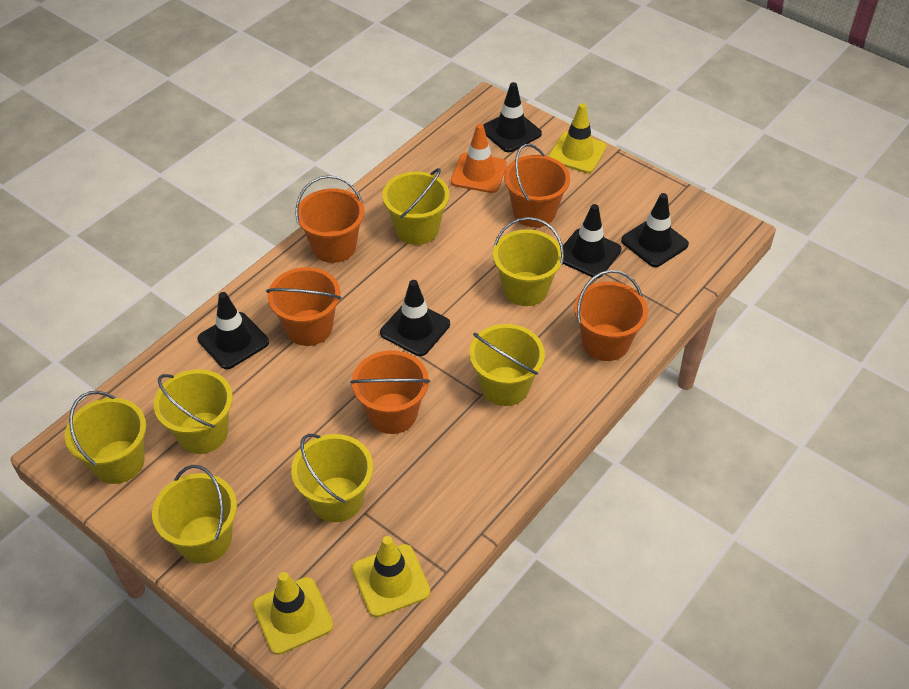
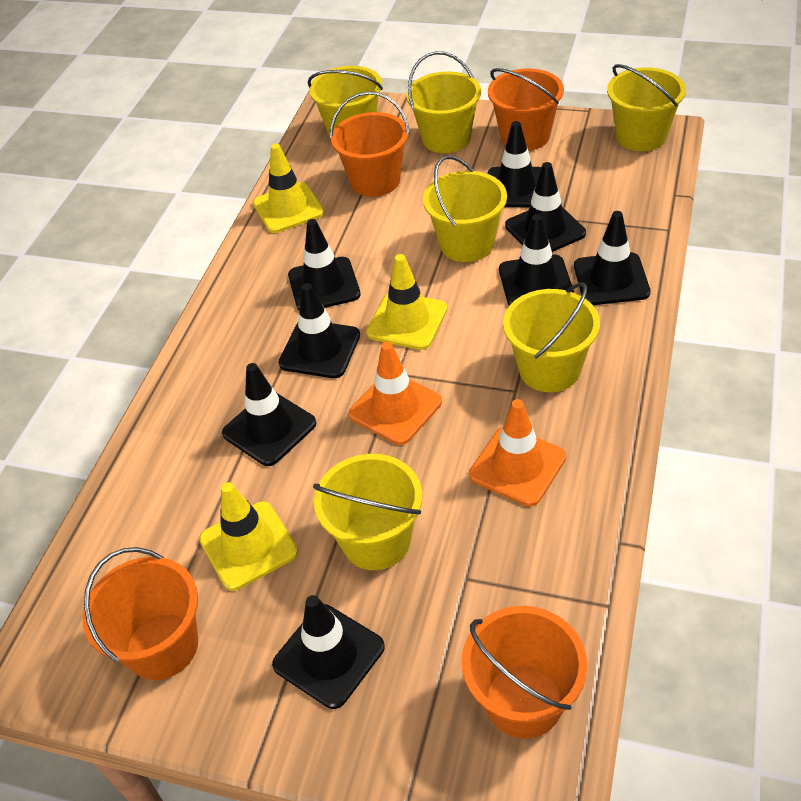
black traffic cone: [198,292,269,369] [380,280,450,356] [483,82,542,152] [563,204,622,278] [621,193,689,267] = 5 -> [222,363,316,466] [272,595,385,709] [279,283,360,378] [288,219,361,310] [488,121,541,207] [499,214,574,306] [505,162,586,252] [574,211,650,305] = 8
orange bucket: [266,267,341,346] [295,175,364,263] [350,350,430,434] [504,144,570,227] [574,270,648,361] = 5 -> [82,547,198,680] [330,91,410,197] [462,606,587,739] [488,68,564,151] = 4
orange traffic cone: [451,124,507,193] = 1 -> [349,342,442,445] [469,399,566,506] = 2
yellow bucket: [65,391,146,484] [152,465,237,564] [154,369,233,454] [291,434,373,522] [382,168,450,245] [469,324,545,406] [493,217,564,306] = 7 -> [308,66,383,139] [313,454,422,570] [406,51,481,153] [423,156,507,262] [503,282,600,392] [607,64,686,151] = 6

